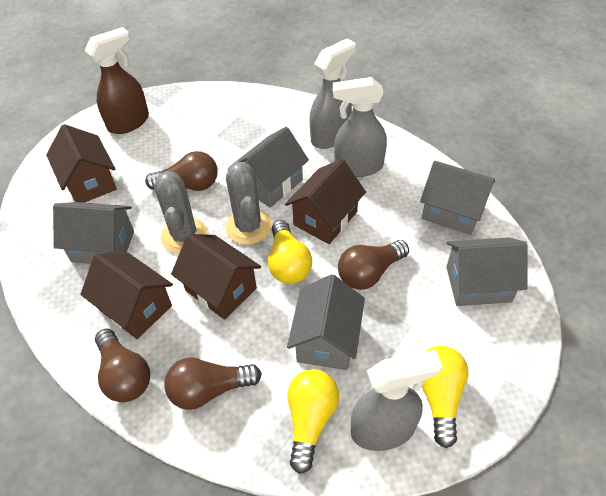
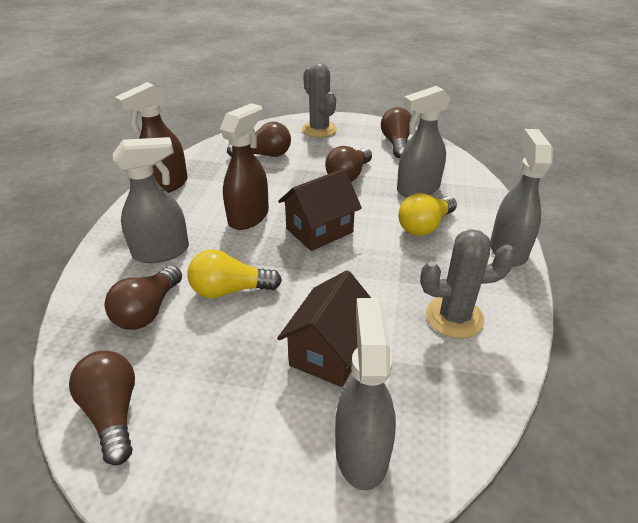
brown house: [46,124,117,203] [80,253,173,339] [171,234,261,320] [285,159,366,244] = 4 -> [277,270,371,387] [278,169,362,251] = 2
brown light bulb: [95,329,150,402] [145,151,218,191] [164,357,262,410] [338,240,409,290] = 4 -> [69,350,135,465] [105,265,182,330] [227,122,291,157] [325,146,372,182] [381,107,412,158] = 5
brown spray bottle: [85,27,149,134] = 1 -> [115,82,188,193] [220,103,269,230] = 2
grey house: [53,202,134,264] [233,127,309,208] [287,274,365,370] [420,161,495,235] [447,237,528,306] = 5 -> none = 0
grey spray bottle: [310,38,356,149] [333,77,387,177] [351,350,442,451] = 3 -> [113,137,189,263] [335,298,396,491] [397,86,451,197] [490,129,553,267] = 4
yellow light bulb: [268,220,312,284] [287,369,339,474] [422,346,469,448] = 3 -> [187,249,282,298] [398,193,457,236] = 2

